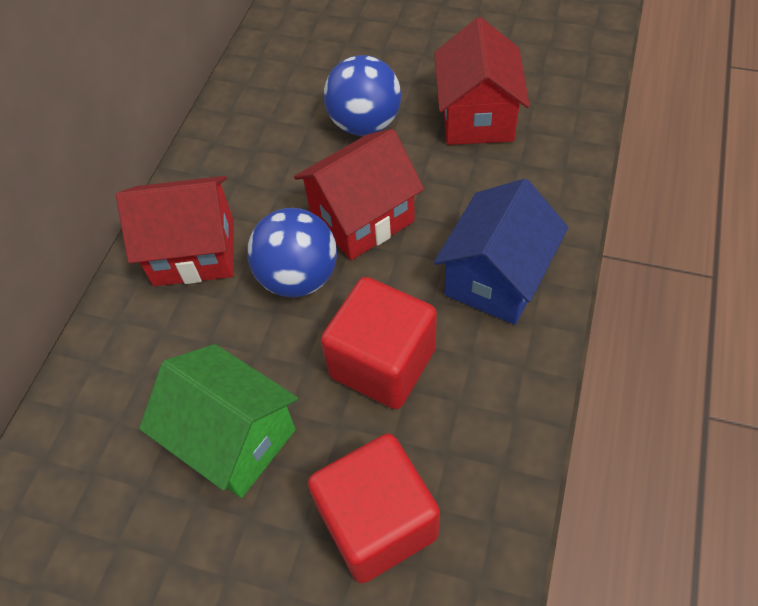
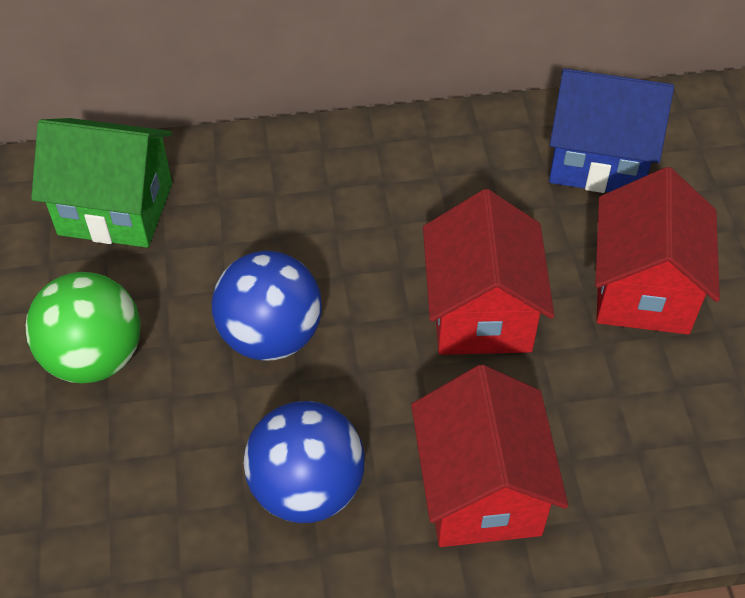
green ball: none = 0 -> [26,272,141,383] = 1
red cube: [308,433,440,583] [321,277,437,409] = 2 -> none = 0

